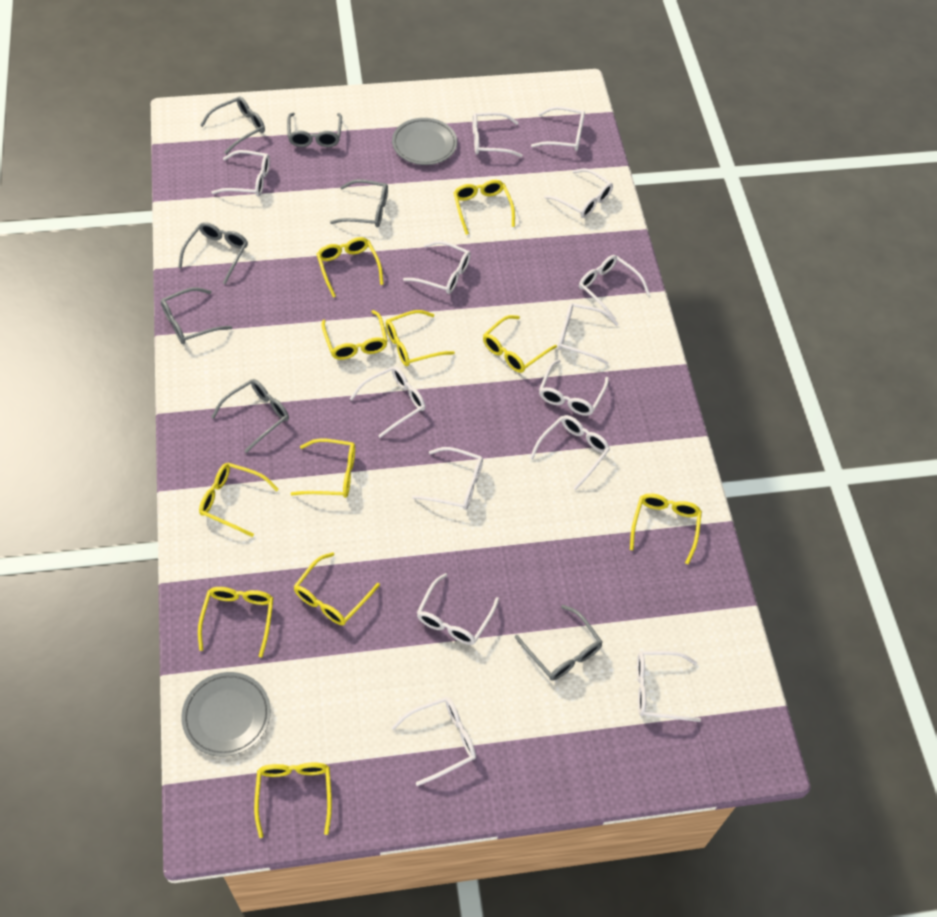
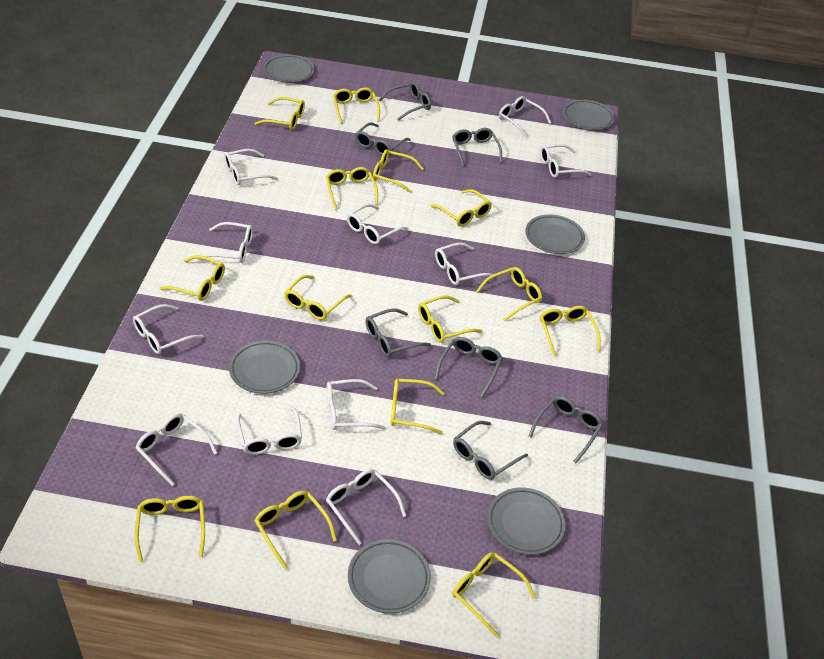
grey plate: [181,672,271,757] [392,118,457,165] = 2 -> [229,341,300,394] [263,55,315,83] [348,539,431,614] [487,487,566,555] [525,214,585,254] [563,100,615,130] = 6
white glasses: [211,150,270,197] [350,366,425,438] [391,697,476,786] [403,241,471,294] [412,447,483,510] [417,573,499,645] [472,112,523,157] [530,415,610,490] [531,106,585,151] [539,359,609,416] [544,168,613,218] [558,303,619,365] [579,255,650,319] [637,651,701,722] = 14 -> [133,304,203,354] [136,413,217,486] [197,222,253,263] [224,149,278,185] [236,406,302,455] [326,469,406,545] [327,379,385,430] [347,204,409,245] [435,242,493,285] [499,96,551,138] [540,144,591,178] = 11
yellow glasses: [198,587,274,658] [199,463,279,537] [254,763,332,838] [291,438,355,498] [294,552,380,625] [317,237,384,298] [321,310,388,360] [385,310,455,366] [453,180,515,235] [483,315,557,373] [630,493,702,564] = 11 -> [135,496,205,563] [159,255,225,301] [254,97,305,130] [255,491,337,569] [284,275,352,320] [326,167,378,210] [333,87,380,124] [373,149,424,193] [390,378,445,434] [418,295,482,343] [431,189,492,227] [452,552,536,638] [476,267,542,321] [540,306,601,357] = 14

